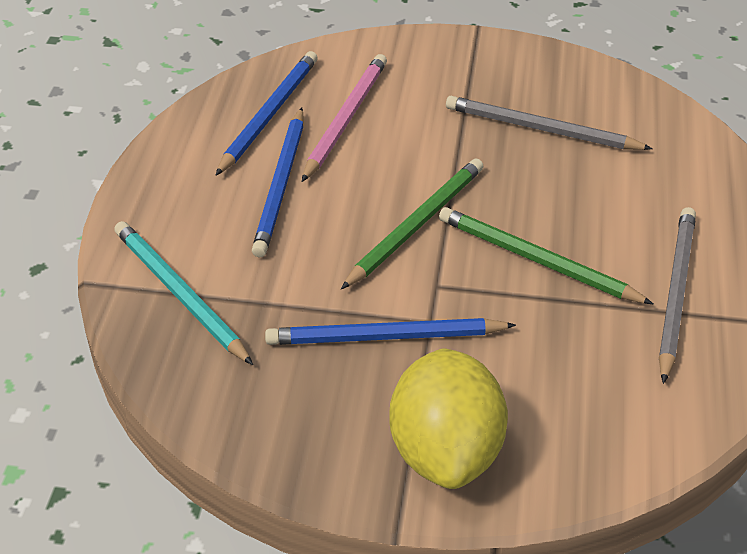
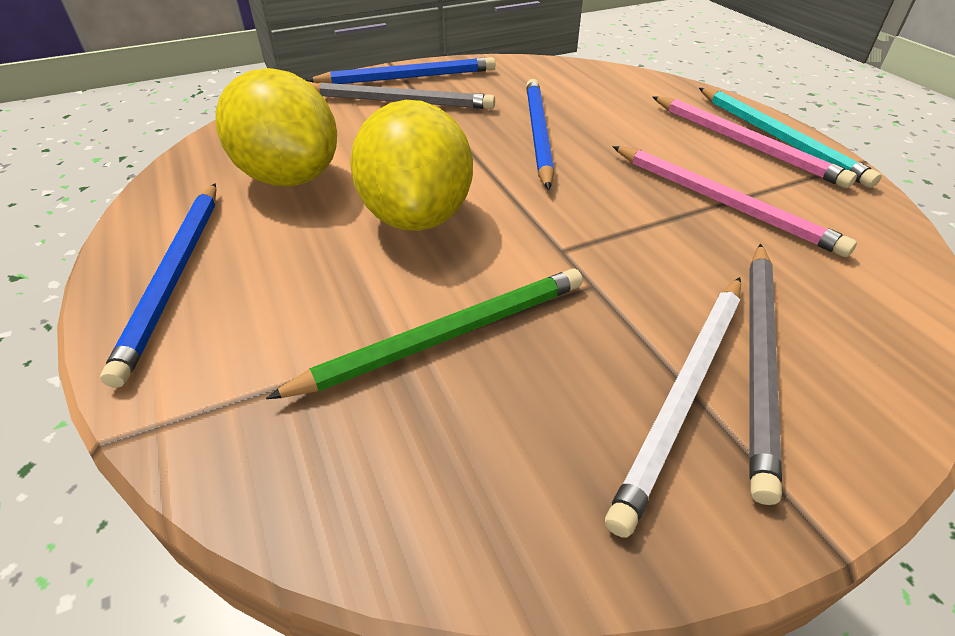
green pencil: [341,158,484,289] [439,207,653,304] = 2 -> [266,269,583,399] = 1
pink pencil: [302,54,387,182] = 1 -> [612,146,857,257] [653,97,857,188] = 2
white pencil: none = 0 -> [605,277,741,538] = 1
yellow lemon: [389,348,508,489] = 1 -> [215,68,337,186] [350,100,473,231] = 2

